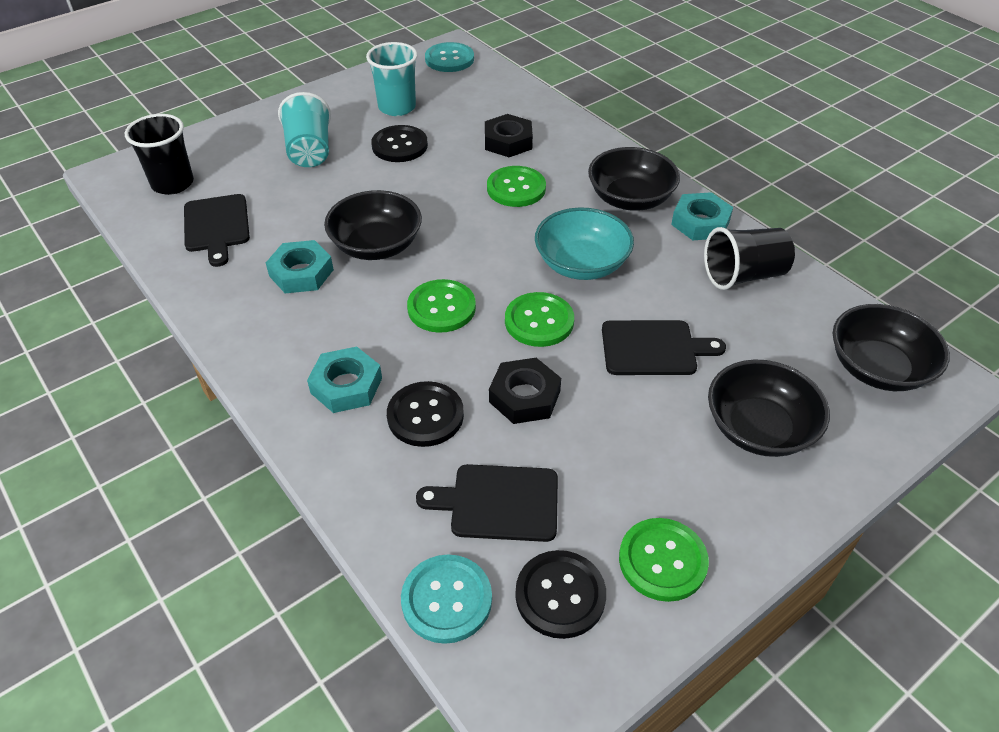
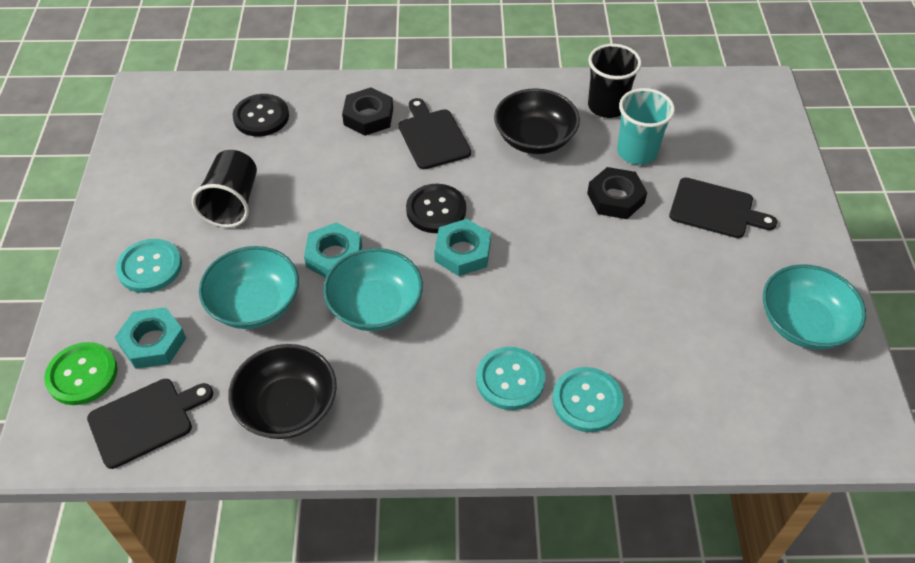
black bowl: [324,190,422,260] [588,147,680,211] [708,359,830,457] [833,304,950,391] = 4 -> [228,344,337,439] [494,88,580,154] = 2
black button: [371,125,428,162] [387,381,464,447] [515,550,606,639] = 3 -> [233,94,289,136] [406,184,466,233] = 2
green button: [407,279,476,333] [487,166,546,207] [505,292,574,347] [619,518,709,602] = 4 -> [44,342,117,405] = 1
turquoise bowl: [535,207,634,280] = 1 -> [199,246,299,329] [323,248,423,331] [763,264,866,350] = 3
turquoise button: [401,554,492,644] [425,42,474,72] = 2 -> [116,239,182,293] [476,347,545,410] [552,367,623,432] = 3
turquoise cup: [278,92,331,167] [366,42,418,116] = 2 -> [617,88,675,165] = 1

